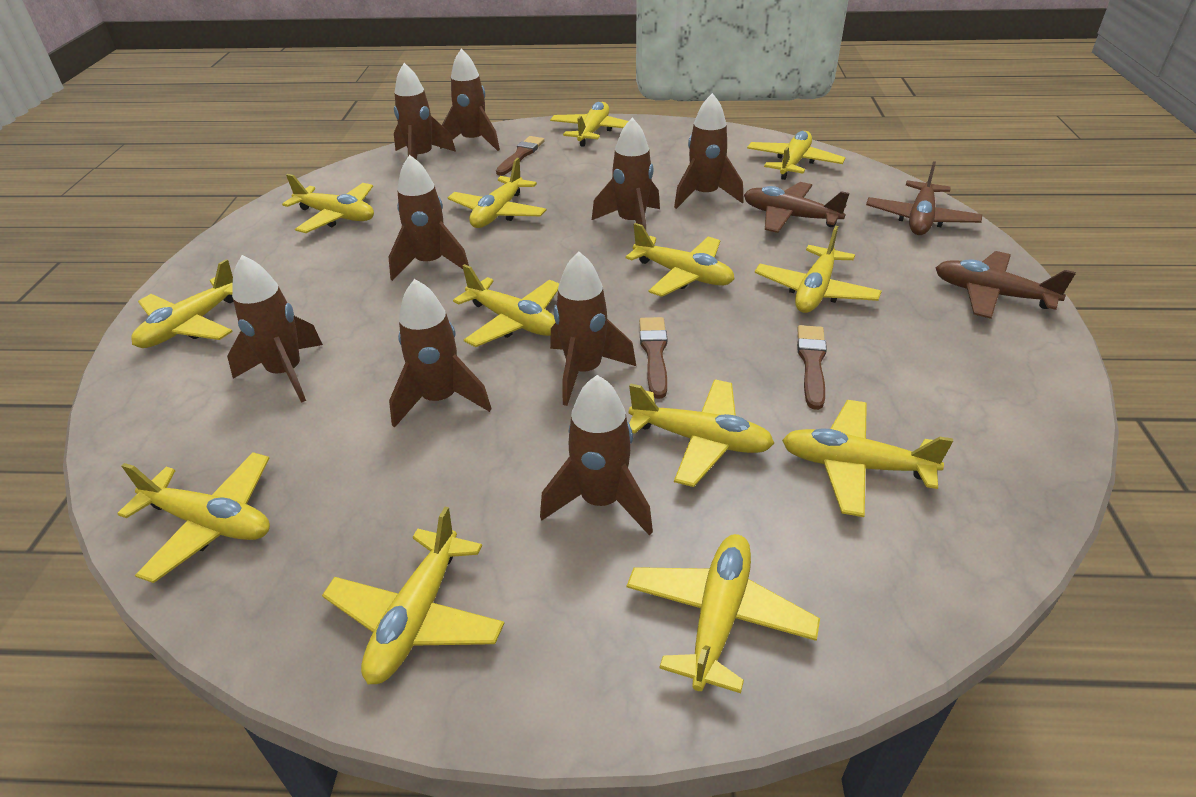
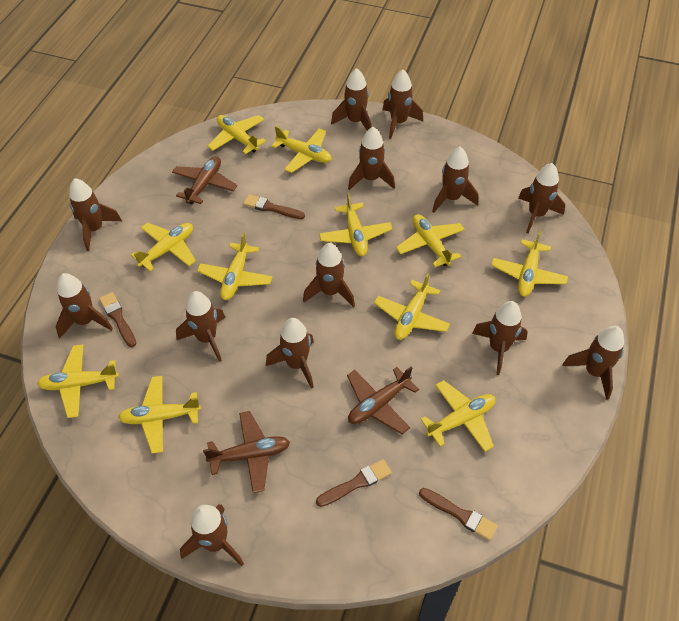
brown brush: [496,136,544,176] [639,317,667,399] [797,325,827,410] = 3 -> [99,292,137,347] [243,194,305,219] [316,459,392,507] [419,488,498,541] = 4
brown rocket: [227,255,323,403] [389,155,469,281] [389,279,492,428] [394,63,456,160] [440,49,500,151] [540,375,653,535] [550,251,636,406] [592,118,660,230] [674,93,744,209] = 9 -> [55,273,113,338] [69,178,122,251] [176,291,225,362] [180,504,244,566] [266,318,314,389] [303,243,355,307] [331,68,371,130] [348,127,395,190] [382,69,423,139] [432,147,478,213] [472,301,528,375] [518,163,565,234] [562,326,624,400] = 13
yellow plane: [117,452,270,583] [131,259,233,348] [282,174,374,233] [322,507,504,685] [448,158,546,228] [453,264,559,347] [550,102,629,147] [626,223,735,297] [627,534,820,693] [629,379,775,487] [747,131,845,180] [755,226,882,313] [782,400,953,517] = 13 -> [37,345,119,418] [118,376,201,454] [131,222,196,271] [197,233,272,300] [207,115,266,154] [271,126,332,173] [319,192,392,256] [374,273,450,340] [396,214,465,267] [420,380,495,452] [491,230,568,297] = 11

